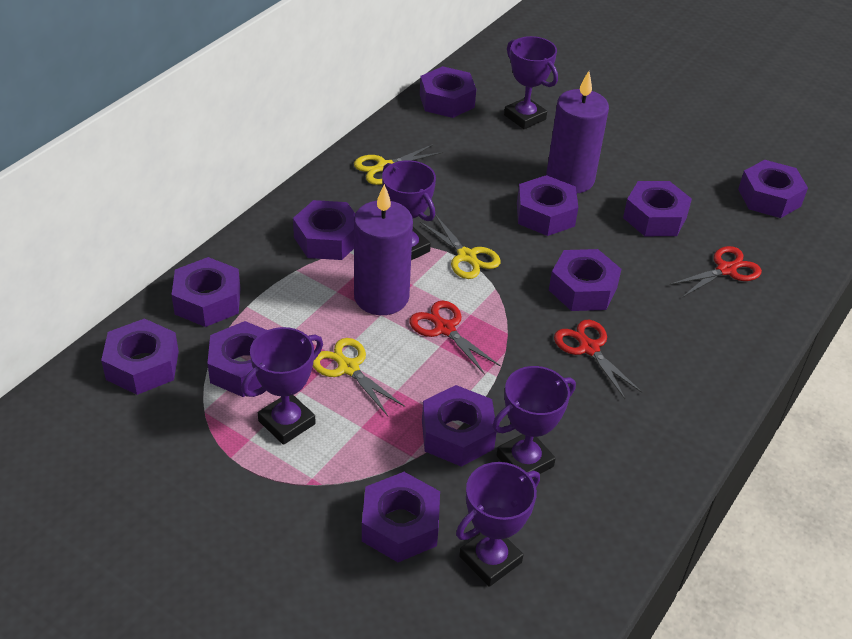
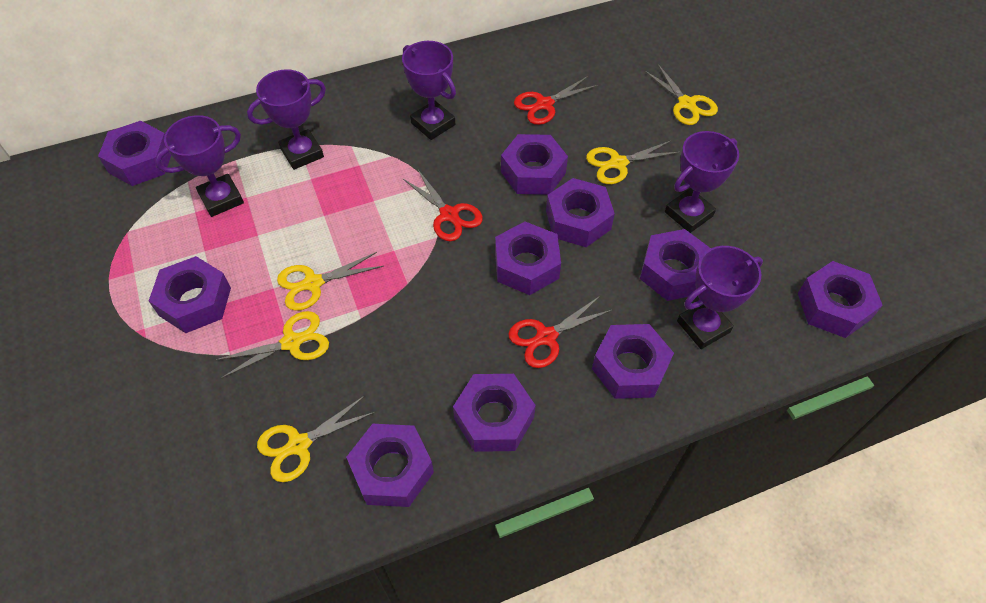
purple candle: [354,184,413,315] [546,71,609,193] = 2 -> none = 0
purple nut: [101,318,179,395] [172,257,241,327] [207,321,267,397] [293,200,355,260] [362,472,440,562] [420,66,476,118] [422,385,497,467] [517,175,578,236] [549,249,621,311] [623,181,692,236] [738,160,808,218] = 11 -> [98,121,171,186] [149,256,231,333] [346,424,434,507] [453,374,536,452] [495,222,561,295] [501,134,568,195] [546,178,615,247] [592,324,674,399] [640,229,711,301] [798,261,883,338] = 10
yellow scissors: [313,338,405,416] [354,144,443,185] [420,214,501,279] = 3 -> [216,311,329,379] [257,395,375,482] [277,252,384,311] [586,140,680,184] [644,63,718,125] = 5

